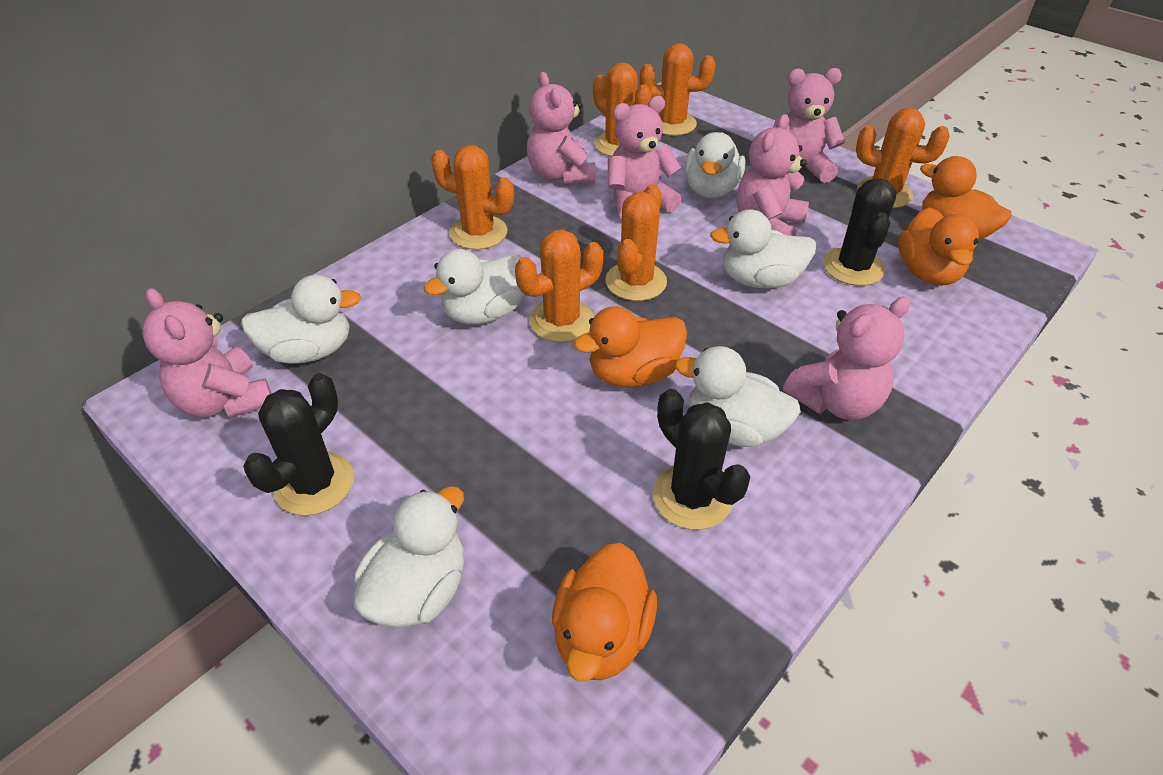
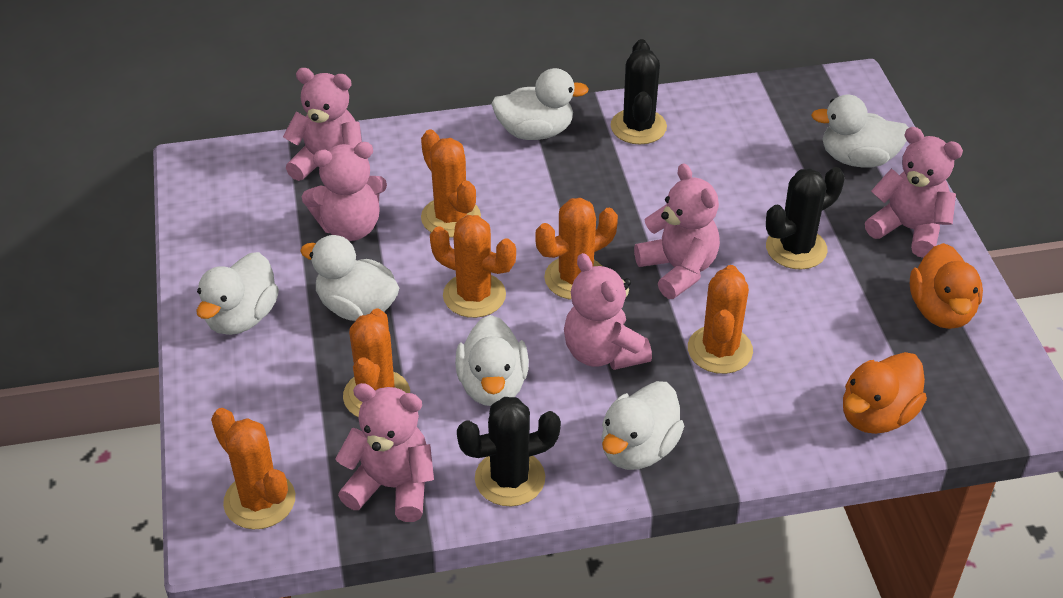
orange duck: [552,543,657,682] [574,306,687,388] [898,207,979,286] [920,156,1012,240] = 4 -> [843,352,927,434] [910,243,983,329] = 2

